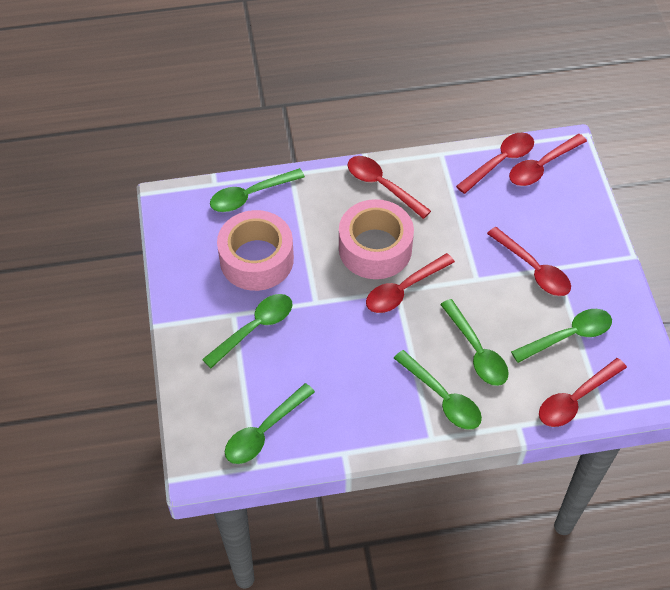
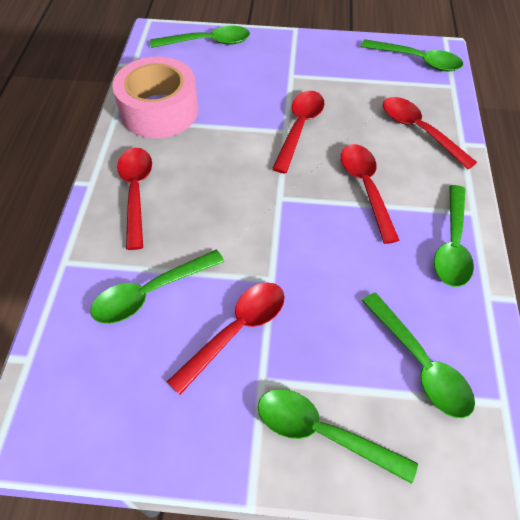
pink tape: [217,210,294,291] [339,199,414,279] = 2 -> [112,57,198,138] = 1
red spoon: [347,156,431,219] [366,253,455,313] [456,133,534,194] [487,227,571,296] [509,134,587,186] [539,358,627,427] = 6 -> [117,148,152,250] [167,282,285,395] [272,91,324,173] [341,144,399,244] [383,97,477,169] = 5

